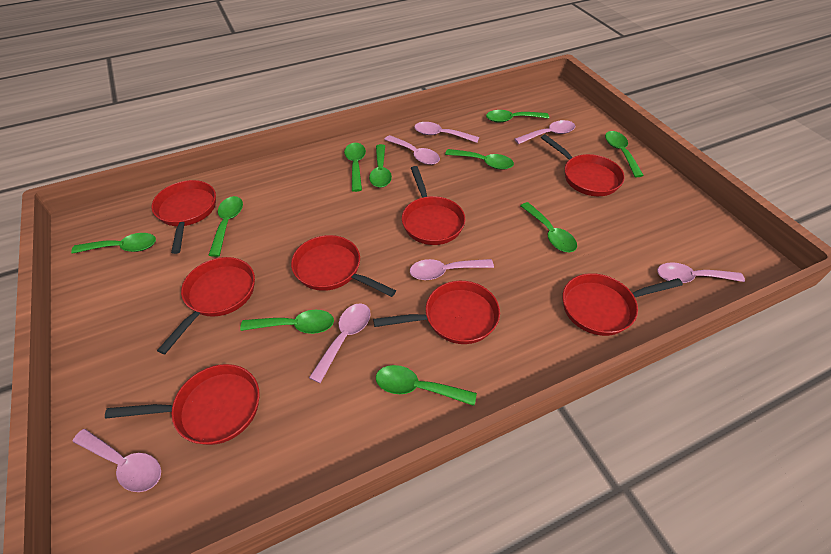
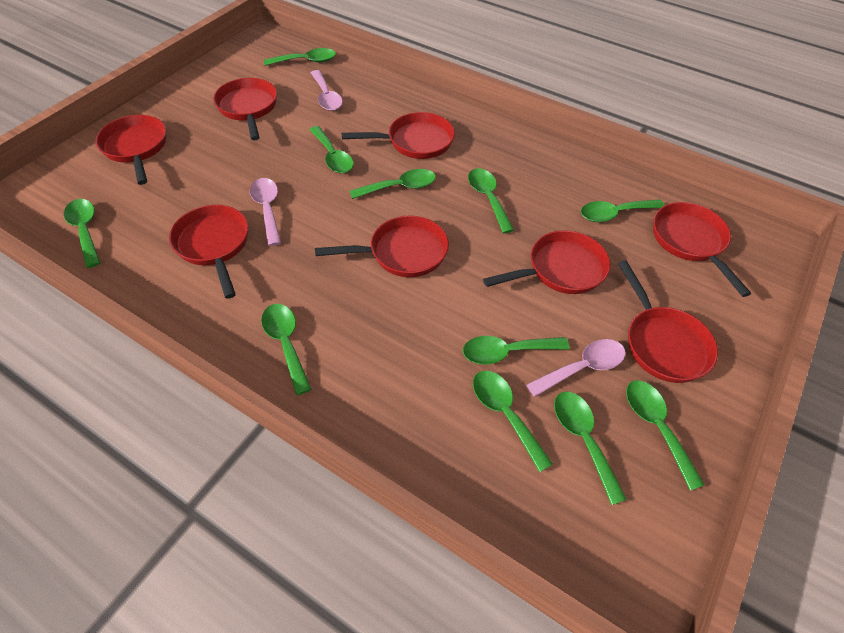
green spoon: [71,233,156,254] [208,196,243,257] [240,310,334,334] [344,143,366,192] [369,144,392,188] [376,365,477,406] [445,149,514,170] [486,110,549,123] [521,202,577,252] [605,131,644,177] = 10 -> [64,199,100,268] [261,304,312,395] [264,48,336,66] [309,126,354,173] [350,169,436,199] [463,336,570,365] [468,168,514,233] [473,371,553,472] [554,391,627,505] [581,199,665,222] [626,380,704,491] = 11
pink spoon: [72,429,161,492] [309,303,371,383] [384,135,440,165] [410,259,494,280] [414,122,479,143] [515,120,575,144] [657,262,745,283] = 7 -> [250,178,281,246] [311,70,343,111] [526,339,625,397] = 3

